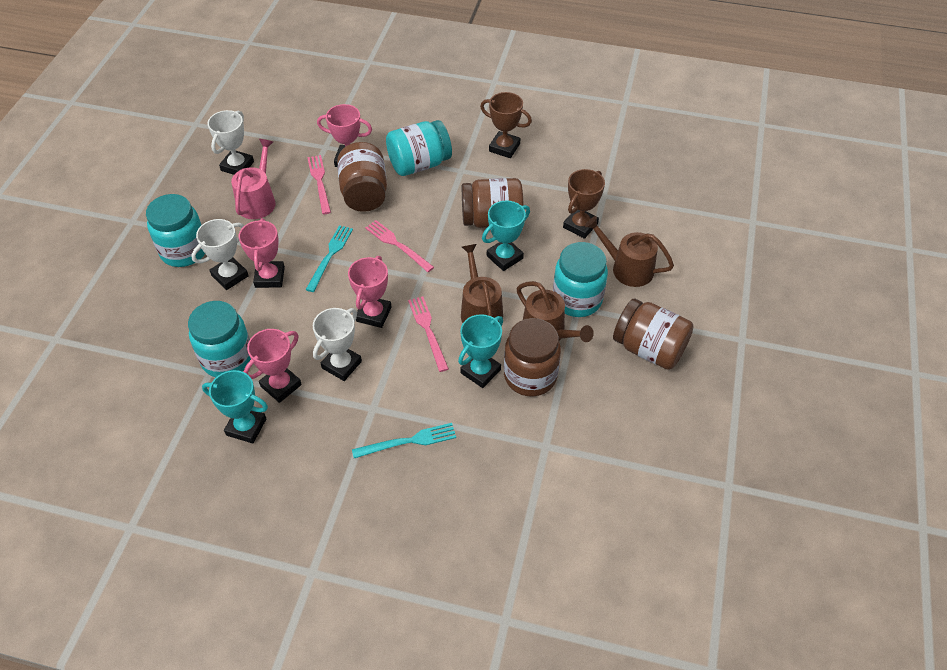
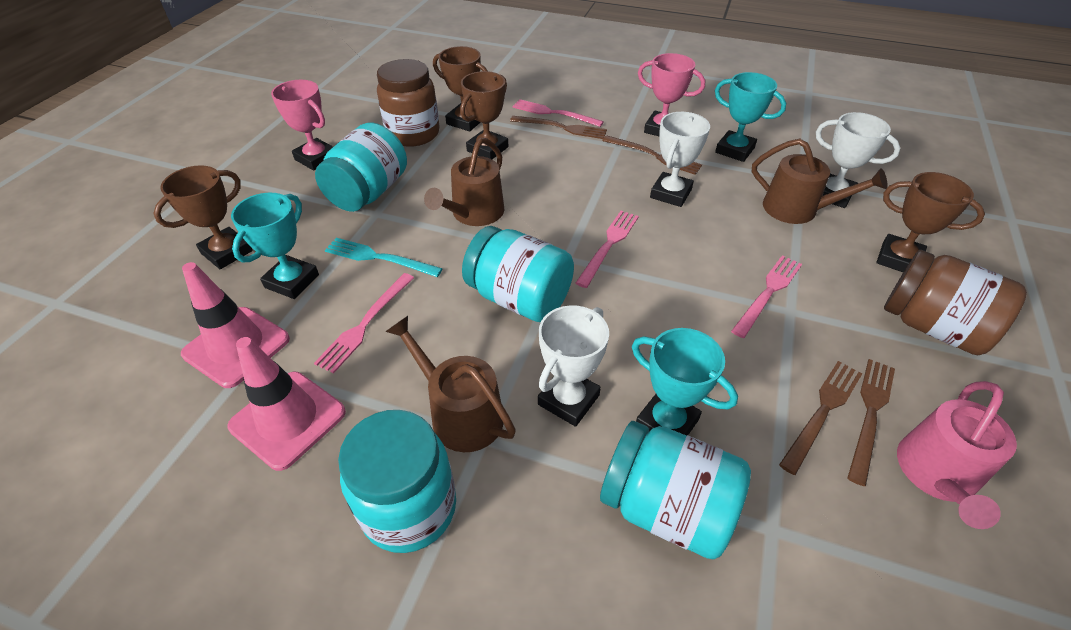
brown fork: none = 0 -> [510,116,607,139] [602,135,702,175] [779,361,862,475] [848,359,895,486] = 4
brown jar: [337,142,387,212] [462,178,523,228] [504,318,561,397] [613,299,694,370] = 4 -> [377,59,439,147] [884,250,1027,355] = 2
brown trophy: [480,92,532,158] [563,169,605,239] = 2 -> [153,165,253,269] [433,46,487,131] [460,71,508,159] [876,172,985,272] = 4
pink fork: [307,155,331,214] [365,220,434,272] [408,296,449,372] = 3 -> [314,273,414,374] [512,99,604,127] [575,211,639,288] [731,255,802,338] = 4
pink traffic cone: none = 0 -> [181,262,290,388] [227,337,346,471] = 2
pink trophy: [238,218,285,288] [244,329,302,403] [317,104,372,167] [348,256,392,328] = 4 -> [271,80,333,171] [638,53,705,136] = 2
turquoise fork: [306,225,353,292] [352,423,456,458] = 2 -> [325,238,443,277] = 1

